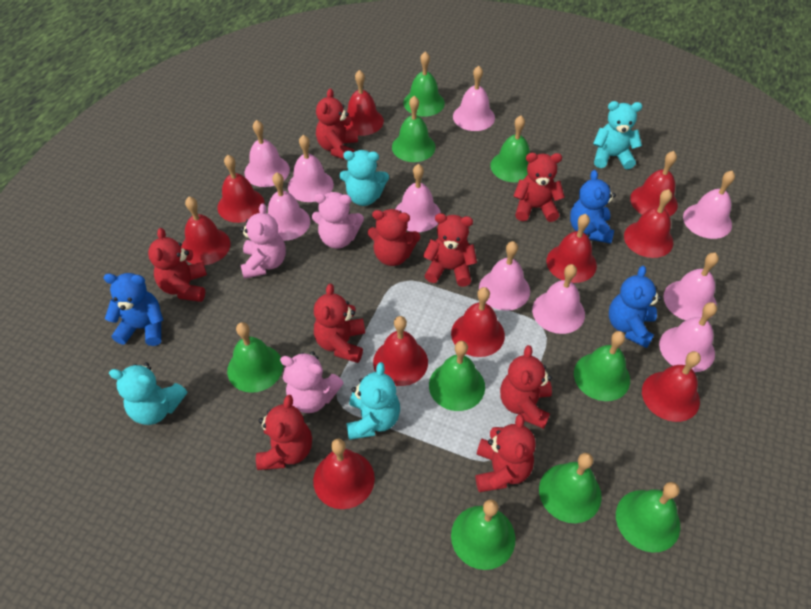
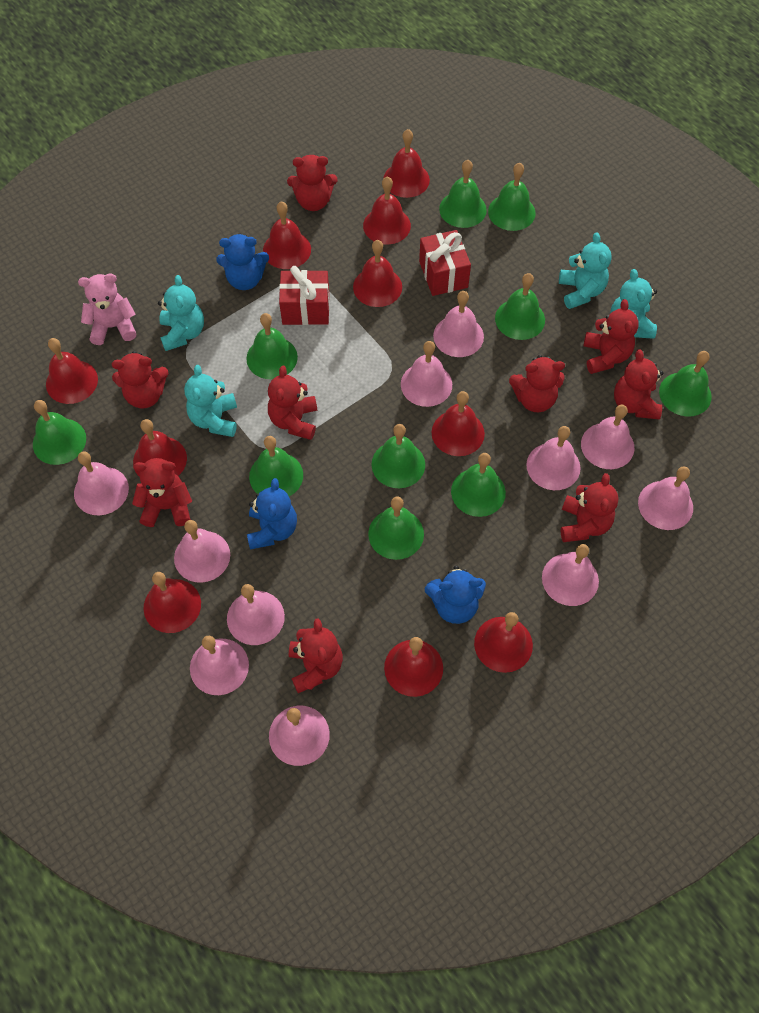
green bell: [227,322,283,393] [392,96,436,162] [403,51,445,117] [429,341,485,411] [451,499,515,570] [490,116,530,182] [539,453,602,523] [574,331,630,401] [616,482,680,553] = 9 -> [33,400,86,465] [246,313,298,379] [249,436,303,497] [368,497,424,560] [371,424,425,488] [439,160,487,228] [451,453,506,517] [488,163,535,231] [495,273,545,340] [659,351,712,416] = 10
pink bell: [245,120,290,187] [268,172,310,241] [288,135,334,202] [395,164,441,232] [453,66,495,131] [479,241,530,311] [532,264,585,334] [659,302,717,372] [663,253,719,320] [683,171,735,239] = 10 -> [74,451,129,515] [174,520,230,583] [190,636,249,695] [227,584,285,645] [269,706,330,766] [401,341,452,407] [433,291,484,357] [526,426,581,490] [542,544,599,606] [581,405,635,469] [638,466,693,530] = 11
pink teddy bear: [240,203,286,279] [280,351,343,413] [312,192,364,249] = 3 -> [78,273,136,345] = 1
red gift: none = 0 -> [279,266,330,325] [419,230,471,296] = 2

